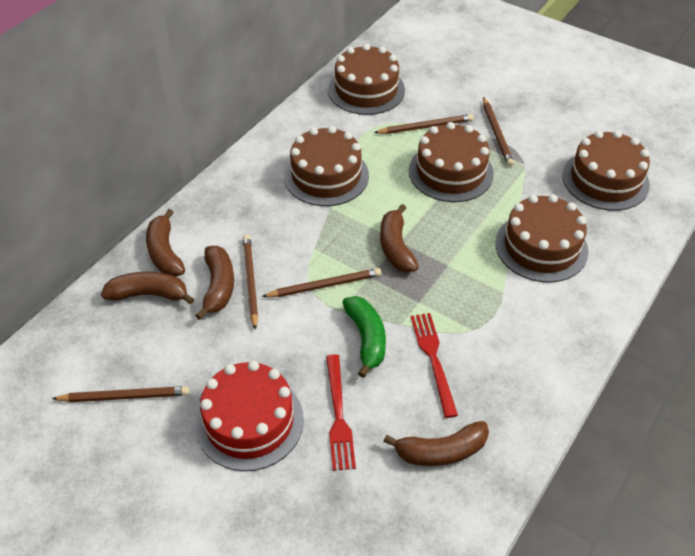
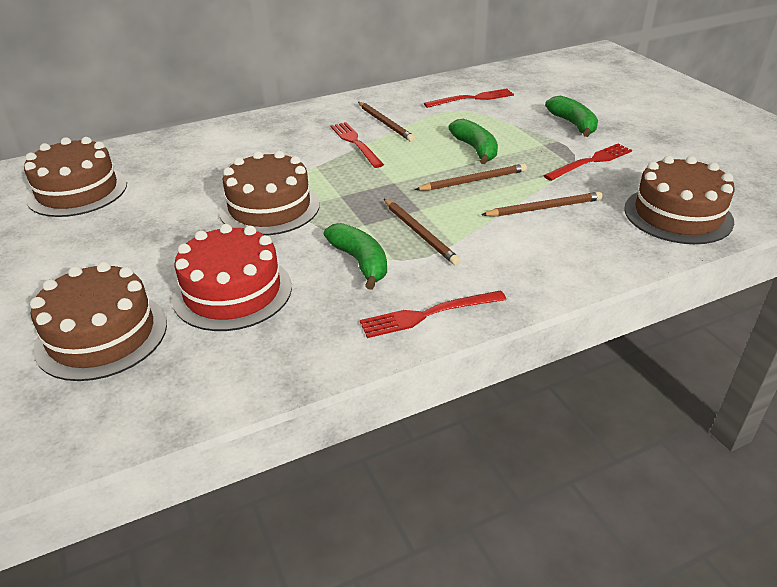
brown banana: [101,272,194,305] [146,209,185,277] [195,246,234,320] [380,204,418,273] [383,421,489,466] = 5 -> none = 0
brown cake: [284,126,369,206] [328,44,405,115] [409,122,494,202] [495,194,588,283] [562,130,650,211] = 5 -> [24,137,127,217] [30,262,167,381] [219,151,320,235] [624,156,735,244] = 4
brown pencil: [52,386,189,402] [243,235,258,330] [262,268,381,297] [374,114,473,134] [483,97,514,166] = 5 -> [358,102,415,142] [384,199,461,265] [415,163,527,191] [481,192,603,217] = 4
green banana: [342,296,386,378] = 1 -> [324,223,387,290] [448,119,498,164] [545,96,598,137] = 3
red fork: [326,354,356,471] [411,313,458,418] = 2 -> [330,122,384,168] [360,290,506,338] [424,88,514,108] [543,144,632,181] = 4

